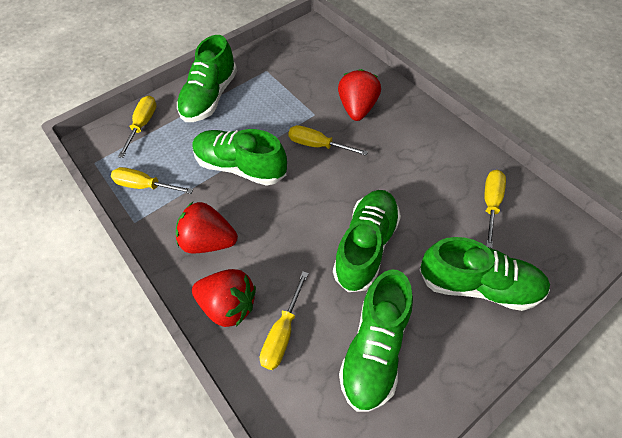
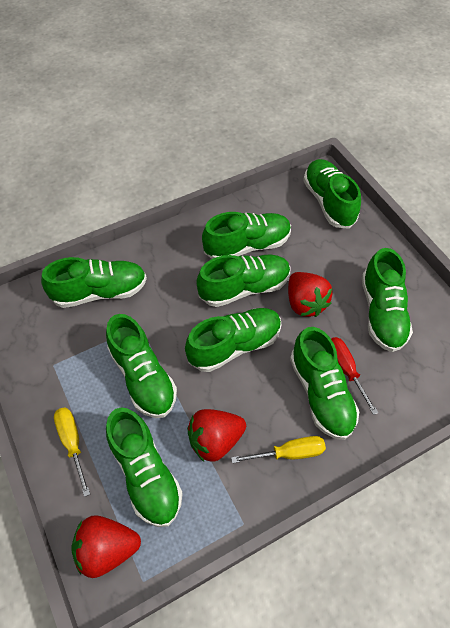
green shoe: [177,35,237,122] [192,129,287,186] [333,190,401,292] [339,270,413,412] [419,237,550,311] = 5 -> [41,257,147,308] [106,314,177,418] [106,407,183,527] [185,308,282,372] [196,255,290,307] [202,212,291,259] [290,327,359,440] [303,159,361,229] [362,248,413,352] = 9
red screwdriver: none = 0 -> [331,337,378,415] = 1
yellow screwdriver: [111,167,193,194] [118,96,157,158] [260,271,309,370] [288,125,368,156] [485,170,506,248] = 5 -> [54,407,90,497] [231,436,326,463] = 2

